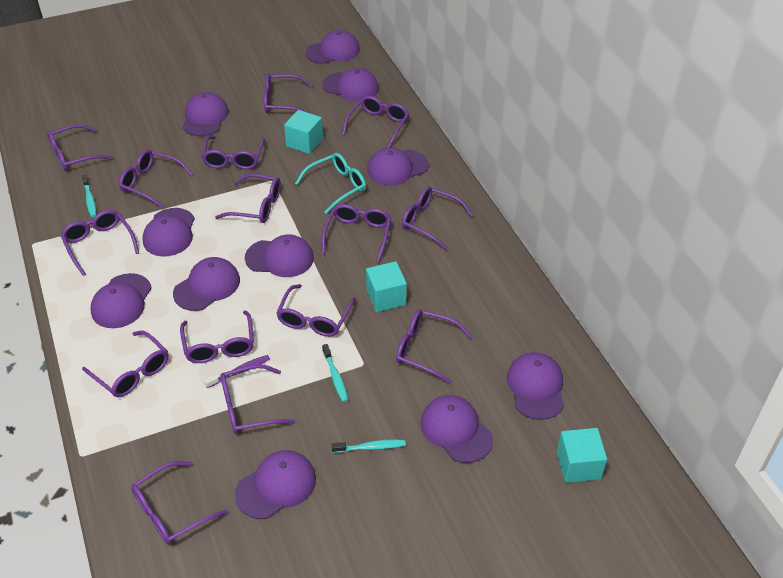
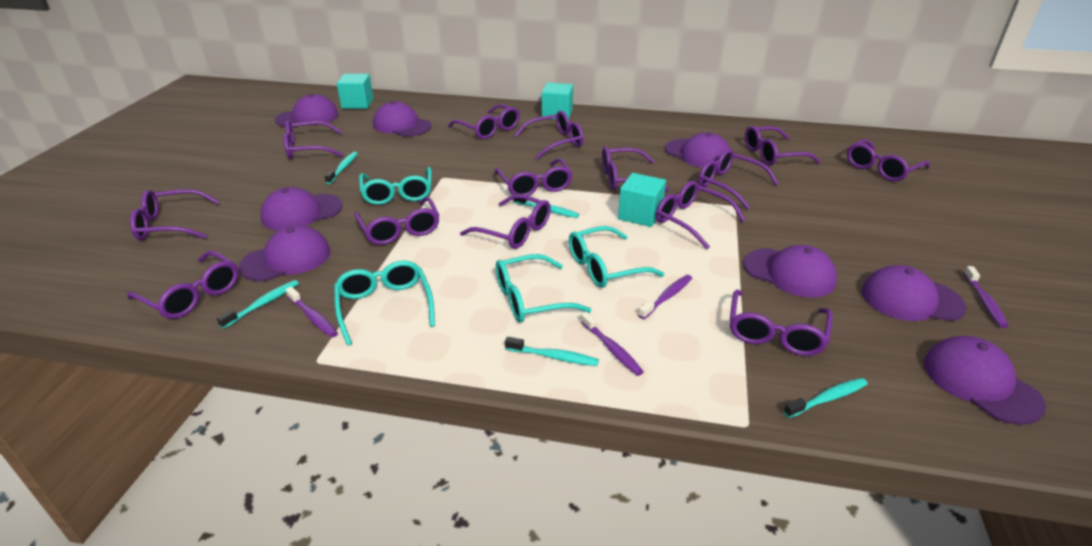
purple cap: [90,273,152,328] [142,208,195,257] [173,257,240,311] [182,92,229,136] [235,450,316,519] [245,234,314,277] [306,30,360,64] [323,68,379,101] [367,148,428,185] [421,395,493,463] [507,352,564,420] = 11 -> [239,225,331,281] [260,187,343,231] [275,94,338,127] [373,101,431,136] [665,132,730,168] [743,245,837,298] [861,265,966,321] [924,336,1046,425] = 8
purple glasses: [47,124,113,171] [61,210,139,276] [82,331,169,397] [119,150,193,208] [131,461,228,545] [180,311,254,363] [201,136,265,169] [215,174,281,223] [220,364,296,434] [264,74,312,114] [276,284,356,337] [322,204,391,262] [342,96,409,148] [396,310,472,384] [402,186,473,250] = 15 -> [127,251,239,319] [130,189,220,241] [284,120,343,159] [354,197,440,245] [448,104,520,139] [460,194,551,249] [495,158,572,196] [514,111,584,159] [602,146,669,191] [656,181,745,249] [698,149,779,209] [730,290,833,356] [745,126,820,166] [847,139,929,181] = 14
purple toothbrush: [204,355,270,388] = 1 -> [286,287,338,338] [580,312,644,376] [638,275,692,319] [964,266,1008,328] = 4
turquoise glasses: [295,153,366,214] = 1 -> [334,260,435,345] [359,167,432,205] [496,254,591,322] [569,226,664,288] = 4
turquoise toothbrush: [82,175,96,217] [322,344,348,402] [332,440,406,453] = 3 -> [216,280,299,329] [325,152,358,184] [505,337,599,366] [513,193,579,218] [783,378,868,418] = 5

